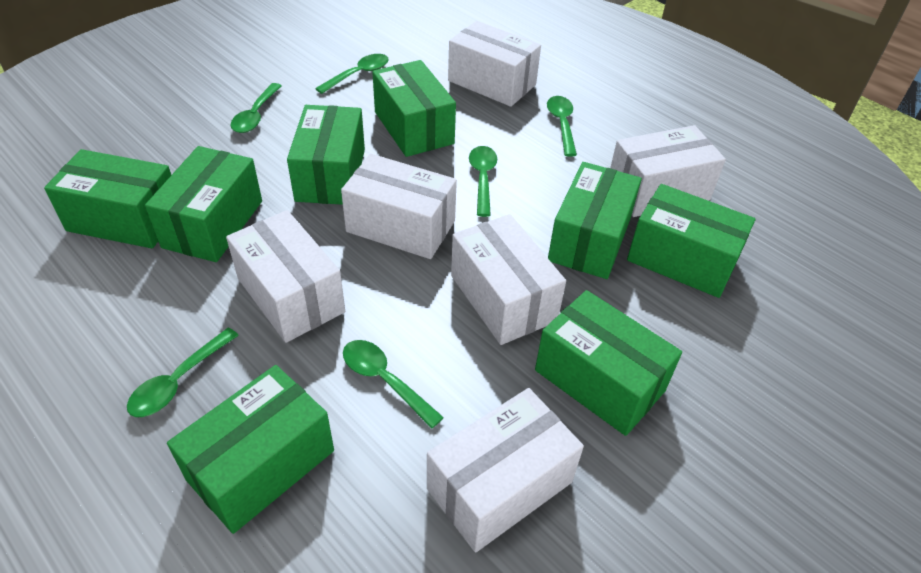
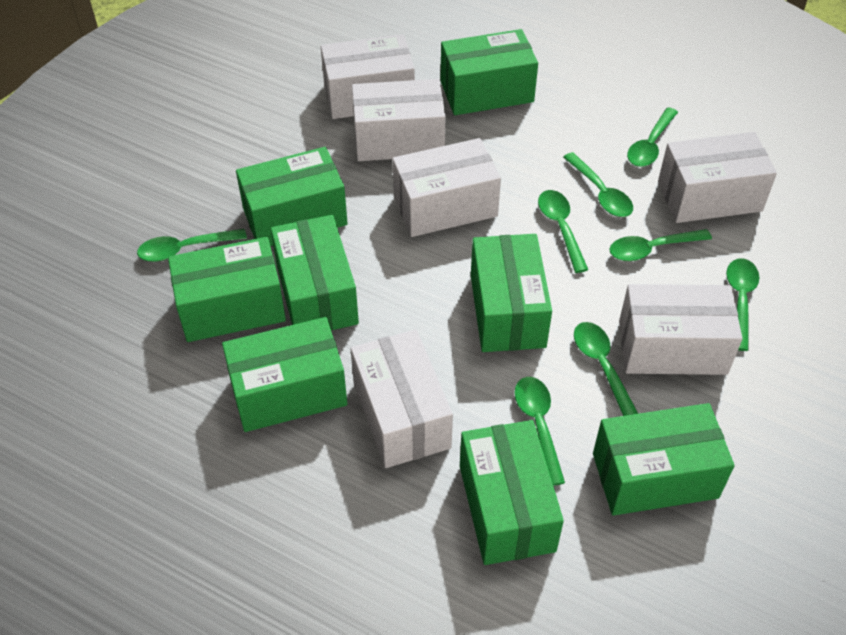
green spoon: [127,328,239,417] [230,83,282,133] [315,54,388,94] [343,340,444,429] [469,146,497,217] [547,96,577,157] = 6 -> [137,229,247,262] [514,377,565,486] [538,190,588,273] [563,152,633,217] [574,322,638,416] [609,229,712,261] [627,107,678,167] [726,258,759,351] = 8

